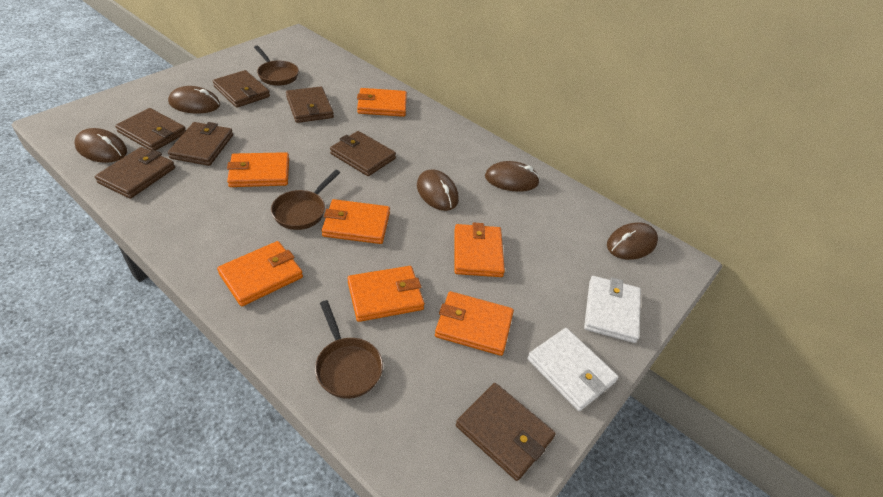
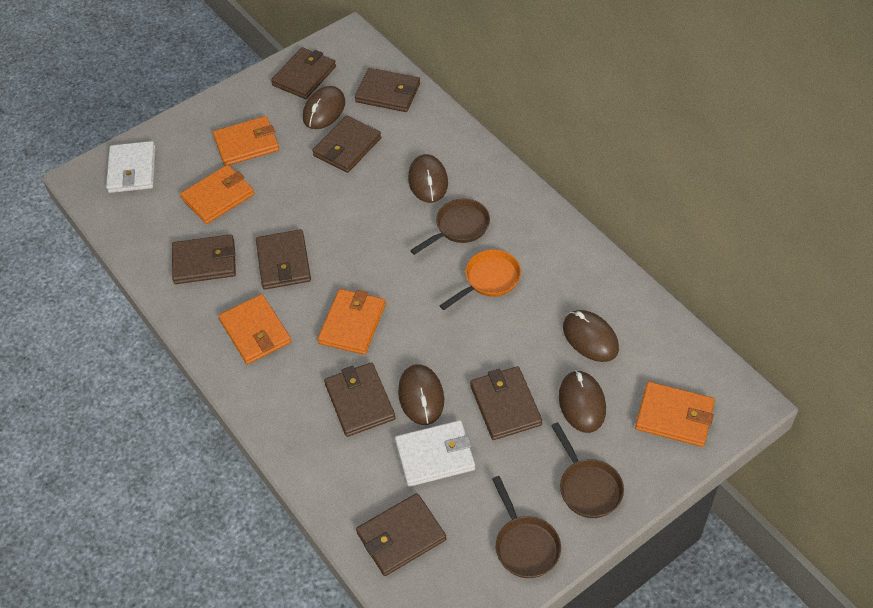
brown wallet: [95,147,175,199] [115,108,186,151] [168,122,233,166] [213,70,270,108] [286,87,334,123] [330,131,396,176] [456,383,556,481] = 7 -> [172,234,236,284] [256,229,311,290] [271,47,336,99] [312,116,381,173] [324,362,395,437] [355,68,420,112] [356,493,446,576] [470,366,542,440] = 8
orange pan: none = 0 -> [439,250,521,310] = 1
orange wallet: [217,241,303,306] [227,152,289,187] [322,199,390,244] [348,266,424,322] [357,88,407,117] [435,291,514,356] [454,222,505,277] = 7 -> [180,164,254,224] [213,116,279,166] [219,294,291,364] [318,289,386,355] [635,381,715,447] = 5

